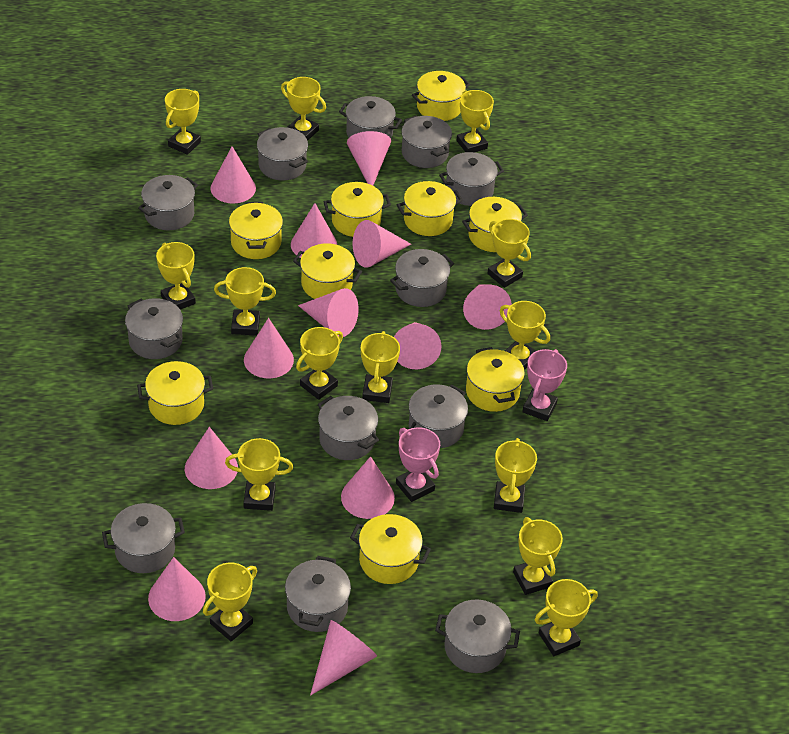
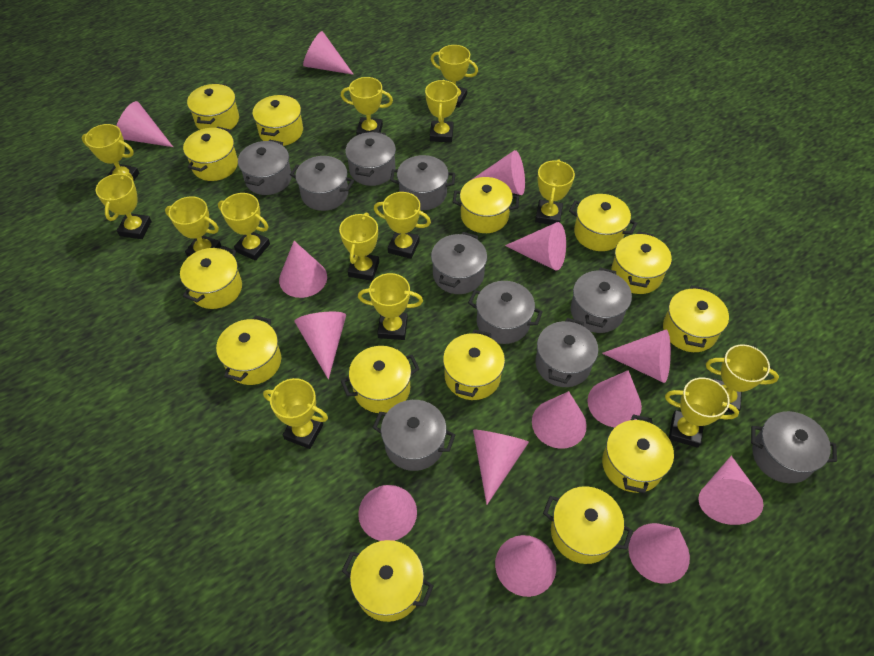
grey pot: [102,503,185,573] [125,298,183,359] [138,175,198,230] [257,127,308,181] [285,556,351,632] [317,396,379,460] [339,96,402,138] [390,249,454,307] [402,115,452,168] [409,385,468,448] [435,600,520,673] [439,152,504,206] = 12 -> [238,140,292,195] [290,156,354,211] [345,131,396,186] [373,400,455,471] [390,155,455,210] [431,232,487,294] [468,281,543,344] [535,318,598,387] [571,267,632,333] [751,411,837,483] = 10
pink cone: [148,557,206,621] [185,427,238,489] [211,146,256,204] [244,318,294,378] [291,203,337,258] [298,288,359,337] [310,620,377,696] [341,456,395,519] [347,131,391,185] [353,220,411,267] [394,322,442,369] [463,285,512,330] = 12 -> [116,101,173,147] [279,241,327,298] [294,312,346,379] [303,31,354,75] [358,485,417,541] [468,150,525,195] [473,430,529,505] [495,535,556,597] [505,222,566,271] [532,391,587,449] [587,370,642,428] [602,330,671,383] [628,523,690,584] [698,456,764,525] = 14
pink trophy: [396,427,440,502] [522,349,567,421] = 2 -> none = 0
yellow pot: [137,361,213,425] [229,202,283,259] [293,243,362,299] [323,182,391,237] [350,514,431,584] [397,181,463,236] [412,71,470,121] [462,197,528,252] [466,347,525,412] = 9 -> [180,246,242,309] [183,127,238,181] [187,83,239,130] [216,315,281,385] [252,94,303,146] [341,346,419,413] [342,540,433,622] [443,329,505,400] [453,177,519,233] [543,486,633,564] [569,194,637,251] [602,414,674,493] [611,231,672,294] [663,285,729,352] = 14

